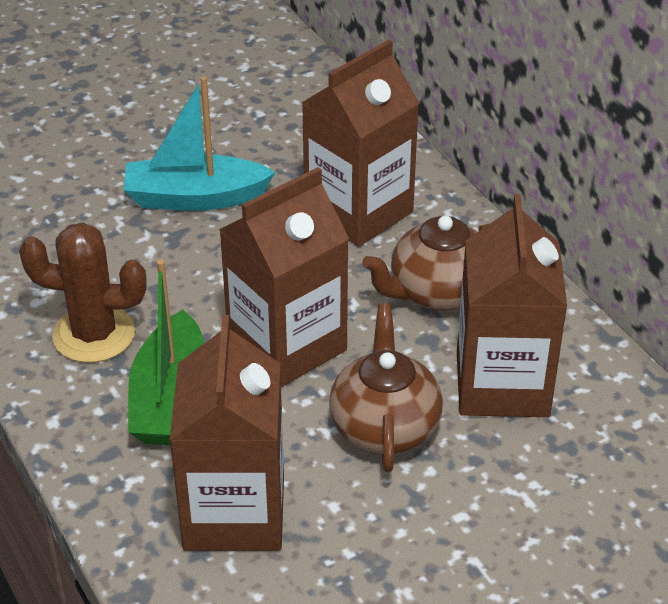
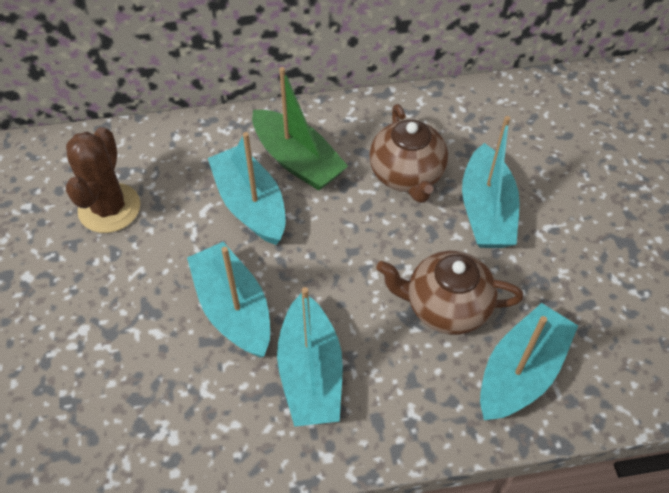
brown carton: [170,315,284,551] [219,167,349,387] [301,40,419,247] [457,194,567,417] = 4 -> none = 0
turquoise boat: [124,76,276,211] = 1 -> [187,242,270,357] [208,132,286,245] [277,287,343,427] [462,116,520,248] [480,303,578,420] = 5

